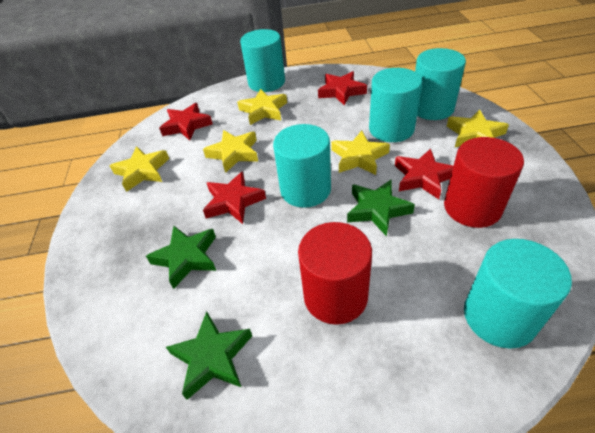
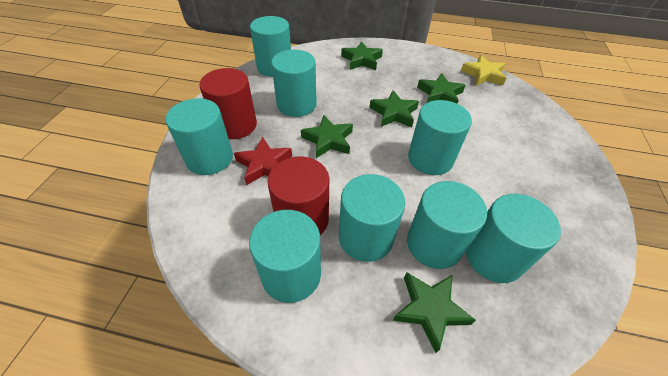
green star: [146,226,216,289] [166,311,252,400] [347,180,415,236] = 3 -> [301,115,353,158] [341,41,383,70] [369,90,419,127] [393,272,476,353] [417,73,466,104] = 5
red star: [159,103,213,141] [203,171,266,224] [318,71,367,106] [395,149,453,199] = 4 -> [234,137,292,185] = 1
turquoise cylinder: [240,29,285,92] [273,124,331,208] [369,68,422,142] [415,48,466,120] [464,239,572,349] = 5 -> [165,98,233,175] [249,210,321,303] [250,16,291,77] [271,50,317,117] [339,174,405,262] [407,181,487,269] [408,100,472,175] [466,194,561,283] = 8
yellow star: [110,146,169,192] [203,130,258,173] [237,89,287,125] [331,131,390,175] [447,109,509,147] = 5 -> [461,55,506,86] = 1

